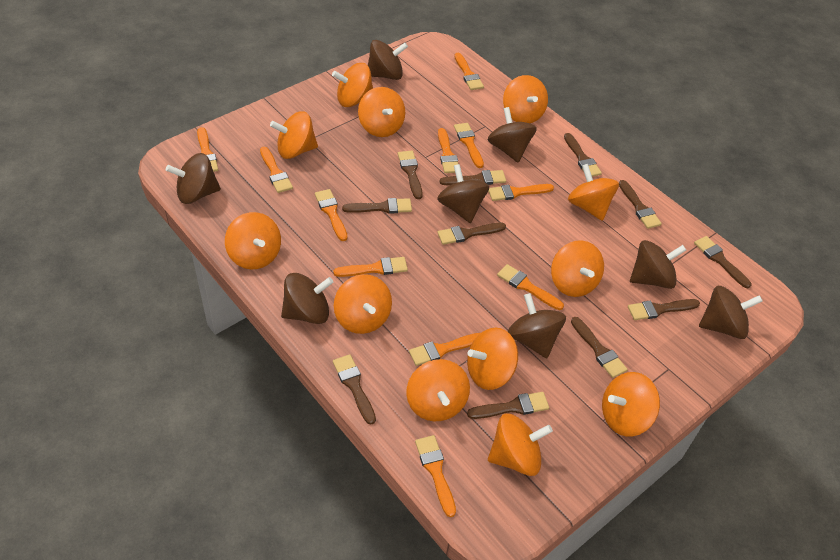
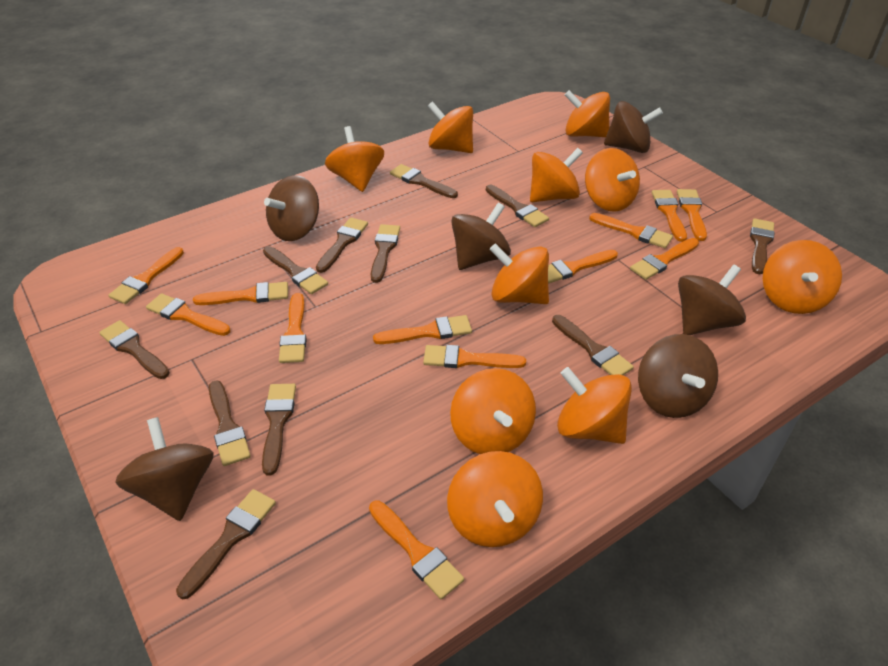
brown spinning top: [166,153,221,204] [281,273,333,324] [368,40,408,80] [437,164,489,223] [488,107,537,162] [508,293,566,358] [630,240,686,289] [699,286,763,339] = 8 -> [115,417,214,521] [264,175,319,241] [451,203,511,270] [604,101,663,153] [638,334,718,418] [678,264,746,335] = 6
orange brush: [197,127,218,172] [260,147,293,193] [315,189,348,241] [333,257,408,277] [409,333,480,366] [415,435,456,517] [438,128,458,173] [454,123,484,168] [455,53,484,90] [488,184,554,201] [497,264,564,310] = 11 -> [109,247,184,304] [146,293,230,336] [193,282,288,305] [279,293,307,363] [369,501,464,600] [373,315,472,344] [423,345,526,368] [548,250,618,284] [589,213,673,248] [630,238,699,280] [652,190,687,242] [677,189,707,241] = 12
orange spinning top: [225,212,281,269] [270,111,318,159] [332,63,373,107] [334,274,392,334] [358,87,405,137] [406,359,470,421] [467,327,518,390] [488,414,553,476] [503,75,548,123] [551,240,604,297] [568,164,619,221] [602,372,660,437] = 12 -> [325,126,384,192] [428,101,473,153] [447,451,543,547] [450,368,536,454] [490,243,549,304] [530,148,583,202] [557,367,632,444] [565,90,610,137] [585,148,640,212] [763,240,842,314] = 10

